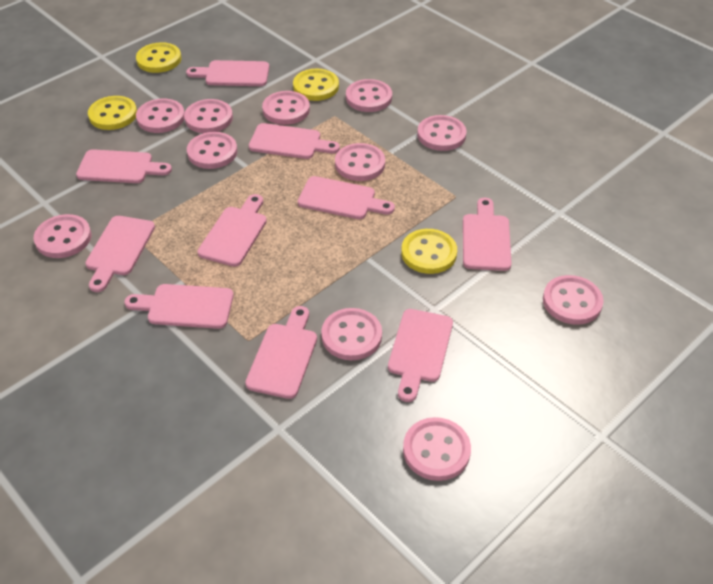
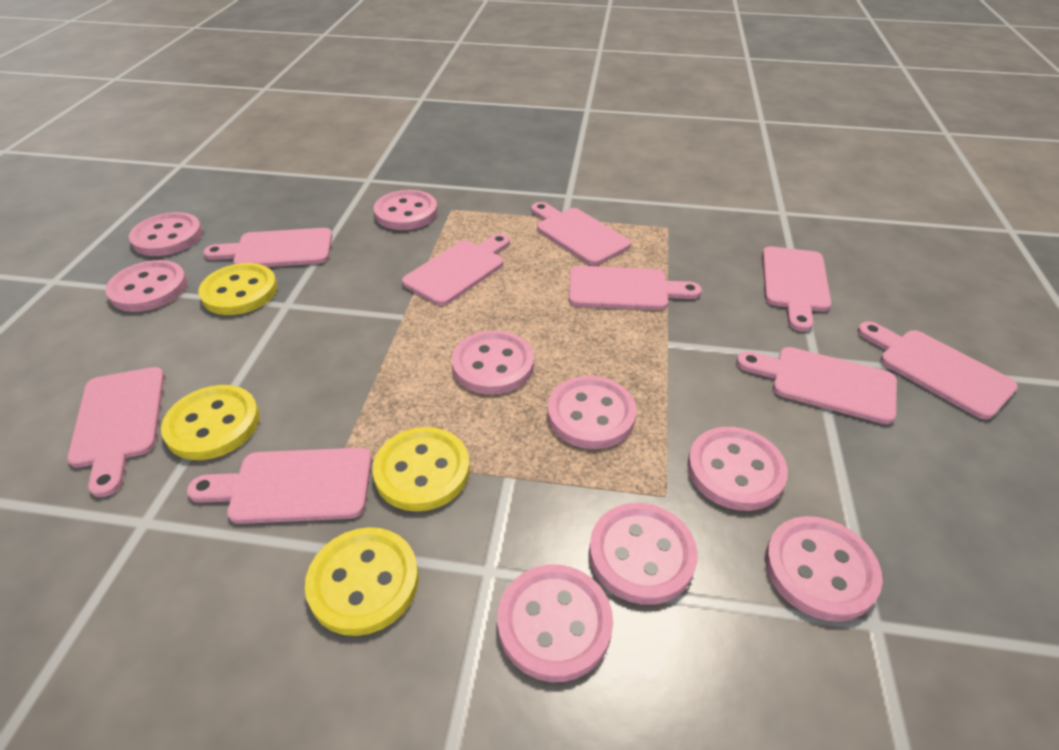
pink button: [34,214,91,258] [136,99,185,133] [184,99,233,133] [187,132,237,169] [262,91,310,125] [321,308,382,360] [335,143,385,181] [346,79,392,112] [403,417,471,481] [417,115,467,151] [543,275,604,325] = 11 -> [105,260,187,312] [129,212,203,256] [374,190,438,230] [452,330,534,395] [497,565,613,682] [547,376,637,449] [589,503,698,605] [687,427,788,511] [765,516,883,622] = 9
pink cutting board: [76,149,172,183] [85,216,155,292] [124,284,234,329] [186,60,269,86] [197,194,267,267] [245,306,317,399] [249,123,340,159] [298,176,395,219] [388,309,453,402] [463,198,512,271] = 10 -> [67,367,165,497] [187,448,372,524] [204,228,332,267] [402,234,510,306] [531,202,631,266] [569,266,702,310] [737,347,897,424] [762,246,831,332] [857,321,1018,420] = 9

